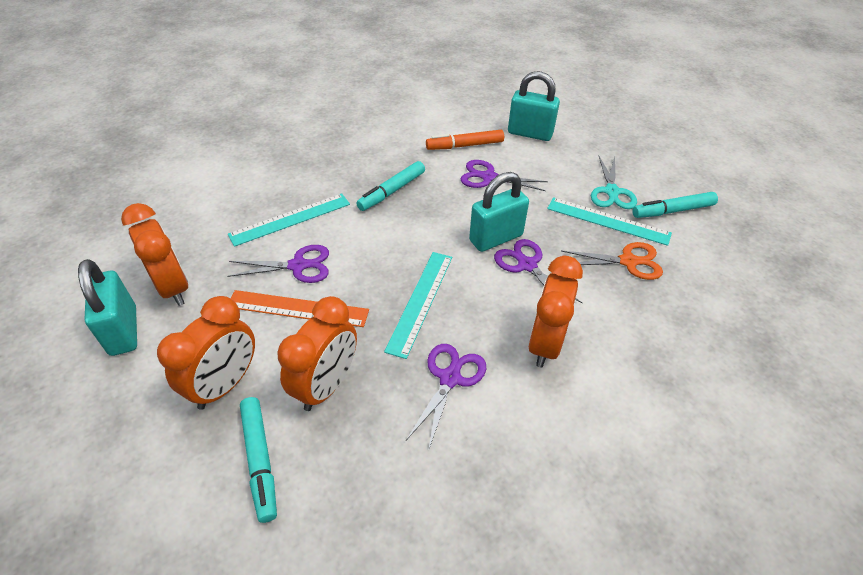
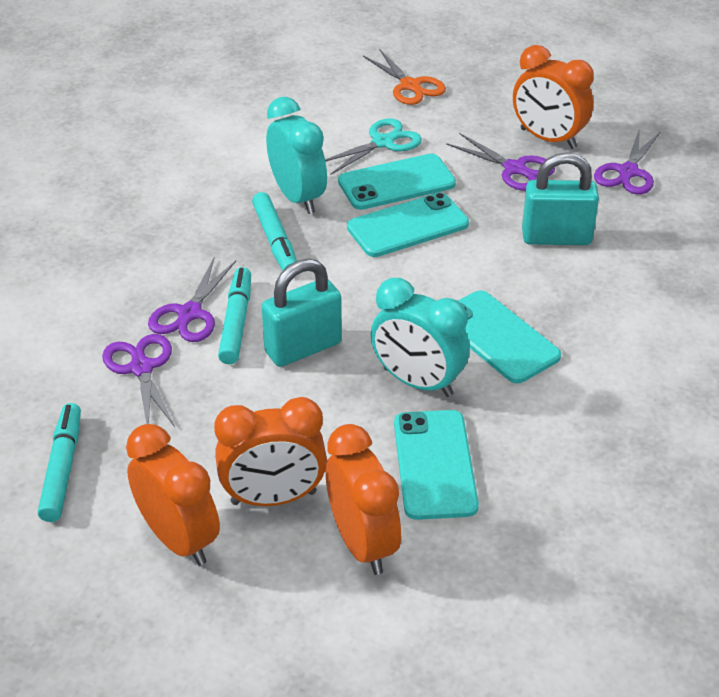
orange marker: [426,130,504,150] = 1 -> none = 0
orange ruler: [231,290,369,327] = 1 -> none = 0
turquoise clock: none = 0 -> [266,97,327,214] [371,278,470,397] = 2
turquoise padlock: [78,259,137,356] [469,172,529,252] [508,71,560,141] = 3 -> [262,259,342,367] [522,152,599,245] = 2
turquoise phone: none = 0 -> [338,154,456,210] [347,192,469,257] [394,410,479,520] [458,290,561,383] = 4
turquoise ruler: [228,193,350,247] [384,252,452,359] [547,197,672,246] = 3 -> none = 0

